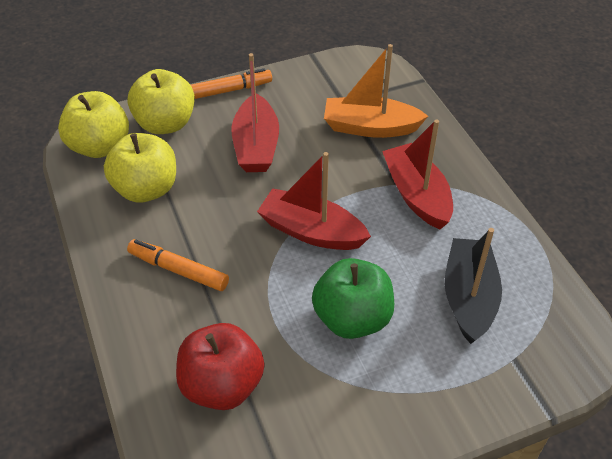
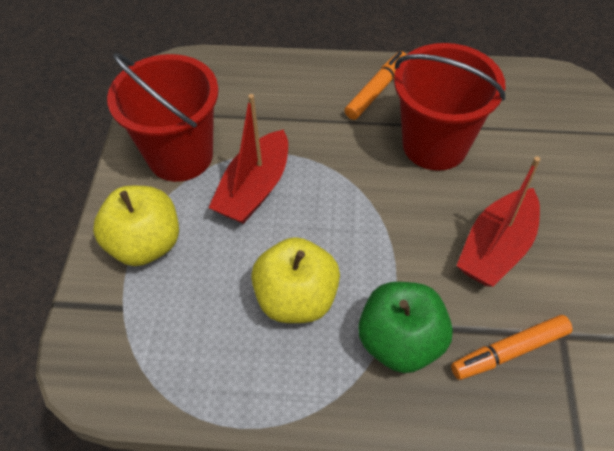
black boat: [445,228,502,344] = 1 -> none = 0
orange boat: [324,44,428,138] = 1 -> none = 0
red apple: [176,323,264,410] = 1 -> none = 0
red boat: [231,53,279,172] [257,152,371,250] [382,119,453,230] = 3 -> [208,94,288,224] [456,156,541,287] = 2
red bucket: none = 0 -> [107,53,219,182] [394,43,506,171] = 2
yellow apple: [58,91,129,158] [104,133,176,203] [128,69,195,134] = 3 -> [93,186,179,266] [251,237,340,323] = 2

